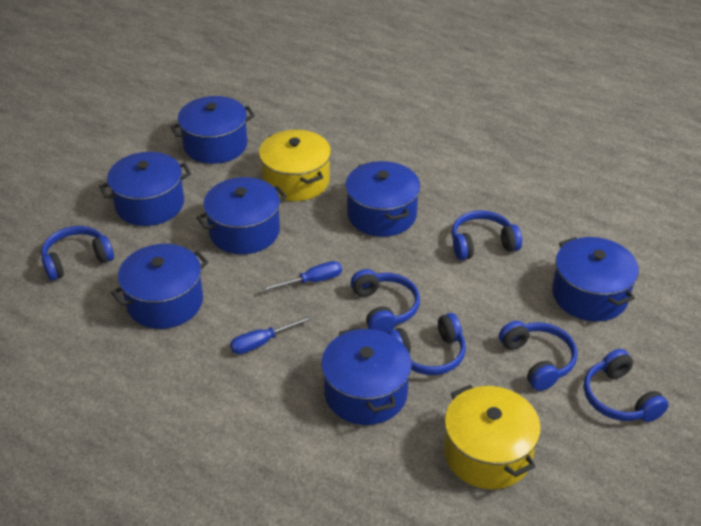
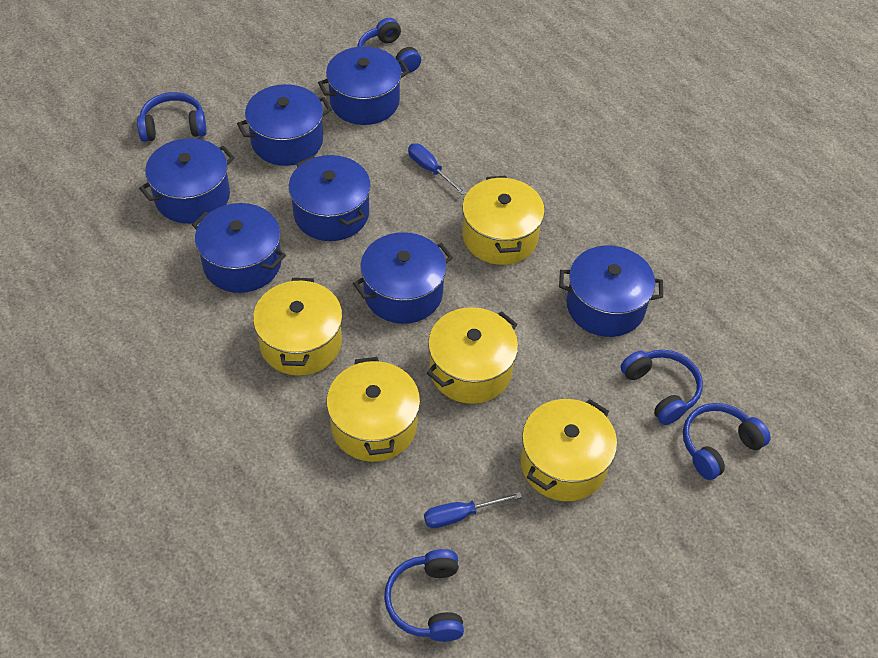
blue headphones: [41,226,114,281] [351,269,420,333] [387,313,466,375] [452,210,522,260] [499,321,577,391] [584,349,668,422] = 6 -> [137,92,207,142] [357,18,421,73] [384,549,464,642] [621,350,703,425] [683,403,771,480] = 5
yellow pot: [259,130,331,201] [444,385,541,489] = 2 -> [253,278,342,376] [327,357,420,462] [427,307,518,404] [462,176,545,265] [520,399,617,501] = 5

